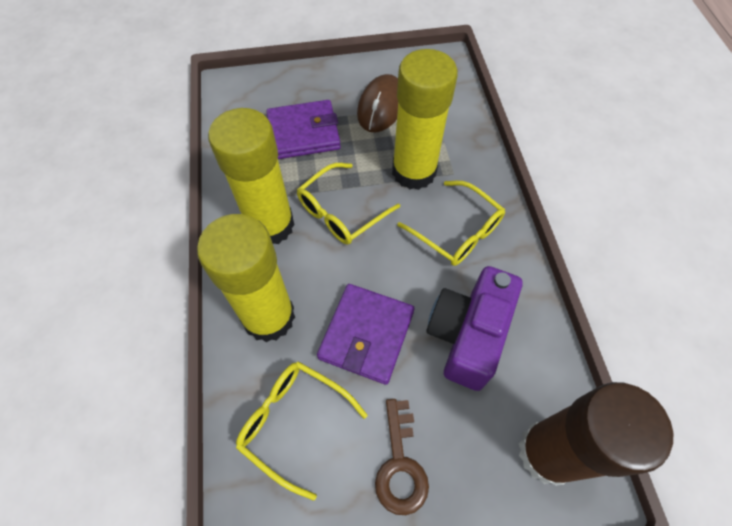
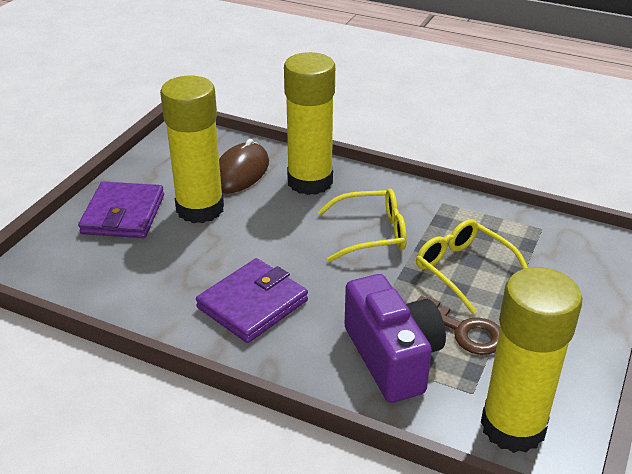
brown glue stick: [518,382,673,486] = 1 -> none = 0
yellow glasses: [236,361,367,501] [297,163,400,245] [397,181,505,266] = 3 -> [318,189,407,262] [416,219,528,314] = 2

